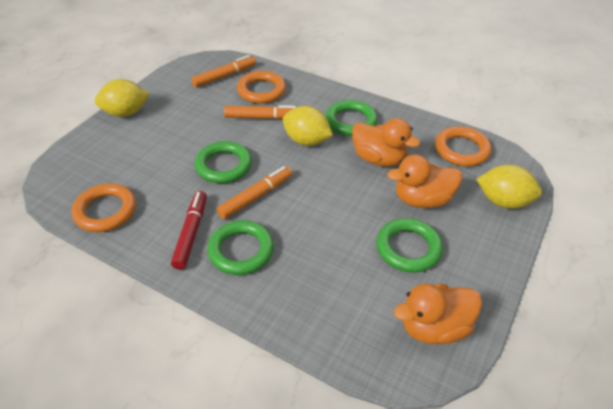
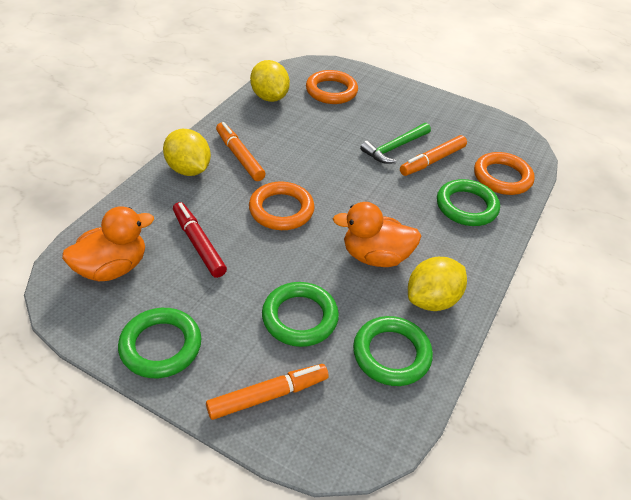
green hammer: none = 0 -> [360,123,431,164] = 1
orange duck: [352,118,420,167] [387,155,462,208] [394,283,482,344] = 3 -> [62,206,154,281] [333,202,421,267] = 2

